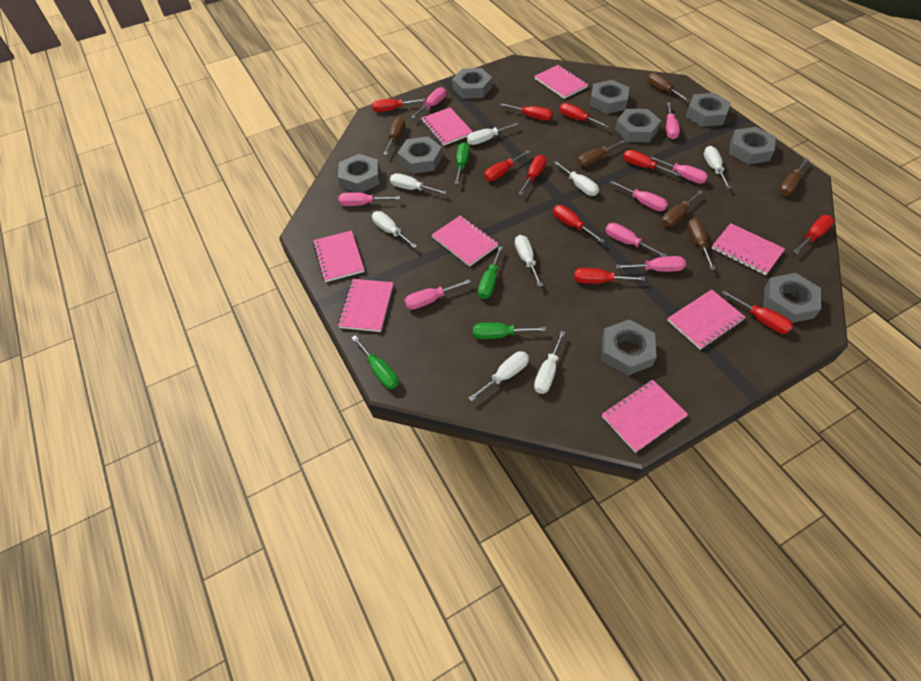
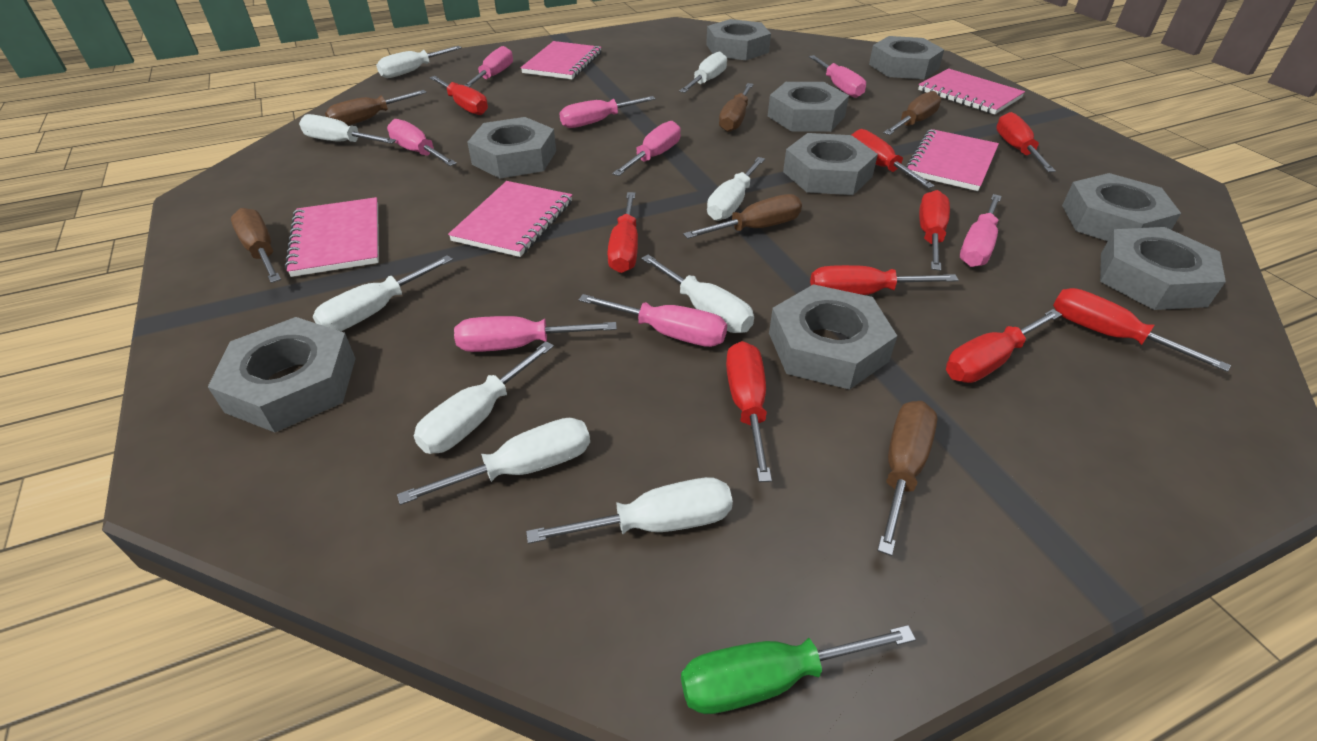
green screwdriver: [352,335,398,389] [455,142,470,184] [473,322,546,339] [478,246,503,299] = 4 -> [681,625,916,714] = 1
pink notebook: [313,230,365,282] [338,279,393,332] [421,108,473,146] [432,215,499,267] [535,65,588,99] [602,380,688,453] [667,289,746,350] [711,223,785,275] = 8 -> [285,197,379,277] [448,181,572,257] [521,41,602,79] [906,129,999,191] [918,68,1025,115] = 5
red screwdriver: [372,98,425,112] [484,150,531,181] [500,103,553,121] [518,155,546,195] [553,205,605,243] [560,103,609,128] [574,268,645,284] [623,150,681,176] [721,290,793,334] [793,215,834,254] = 10 -> [429,76,488,115] [607,192,638,273] [726,341,772,482] [810,265,959,295] [852,129,935,188] [919,190,950,271] [946,309,1062,383] [996,112,1056,172] [1053,288,1231,372] = 9
white screwdriver: [372,211,417,248] [390,173,446,194] [467,123,519,145] [468,351,529,402] [515,235,543,287] [534,331,566,394] [553,161,599,196] [704,146,731,189] = 8 -> [299,114,396,144] [313,255,453,331] [376,46,462,78] [397,418,590,505] [414,341,554,454] [526,477,733,544] [641,255,754,333] [679,51,727,93] [707,157,765,221] = 9

